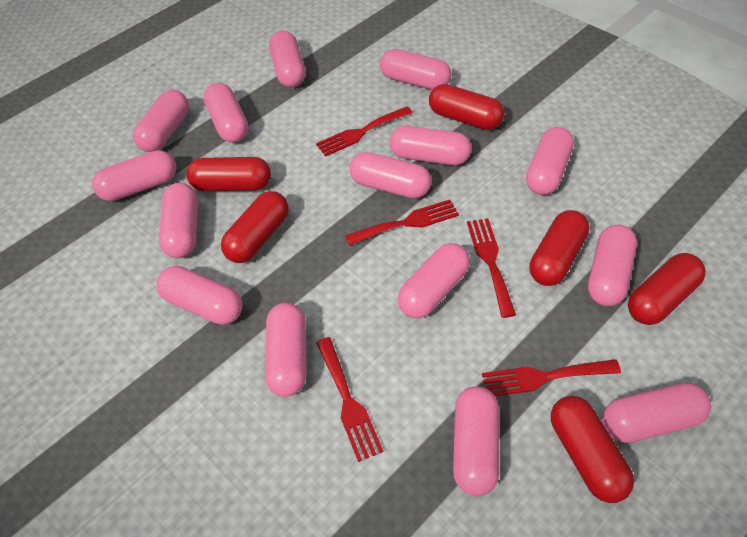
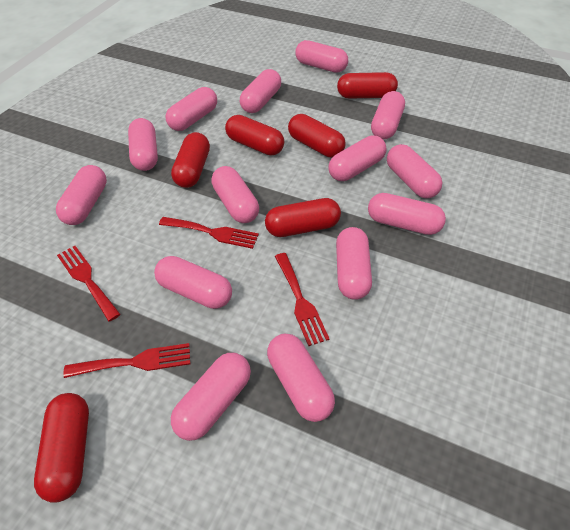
pink capsule: [92,150,177,201] [133,90,189,152] [156,266,243,325] [159,183,198,258] [204,82,248,143] [265,303,307,397] [269,31,306,88] [349,152,432,198] [380,49,451,90] [389,126,471,165] [398,243,470,318] [453,386,499,496] [526,127,574,195] [588,225,637,306] [603,383,711,443] = 15 -> [56,165,107,225] [128,118,158,171] [154,256,232,309] [166,87,217,131] [171,353,251,441] [211,166,259,223] [240,69,281,113] [267,334,335,422] [295,40,348,73] [328,135,386,181] [336,227,372,300] [368,193,446,235] [371,91,405,140] [387,144,443,198] = 14
red fork: [316,106,413,157] [316,337,384,462] [345,200,459,246] [467,218,516,318] [482,359,621,396] = 5 -> [57,246,120,321] [63,343,190,378] [159,217,259,249] [275,253,329,346] = 4

